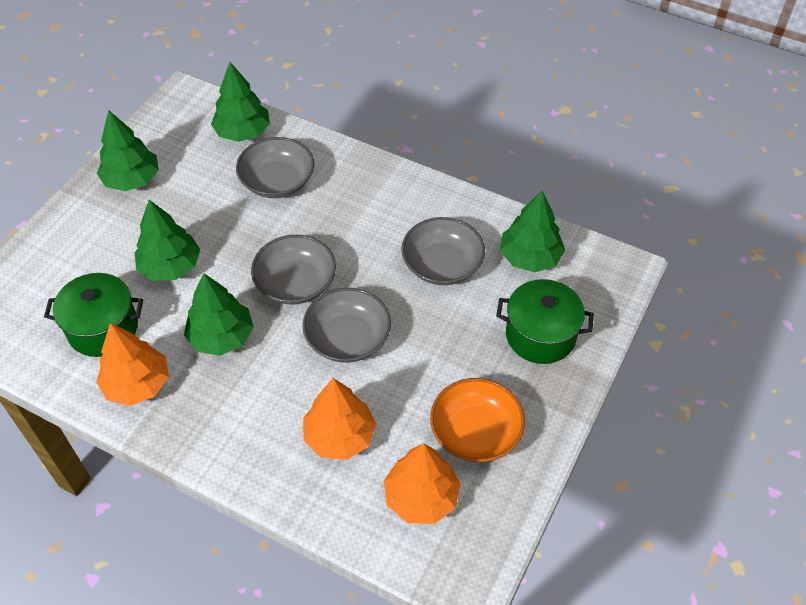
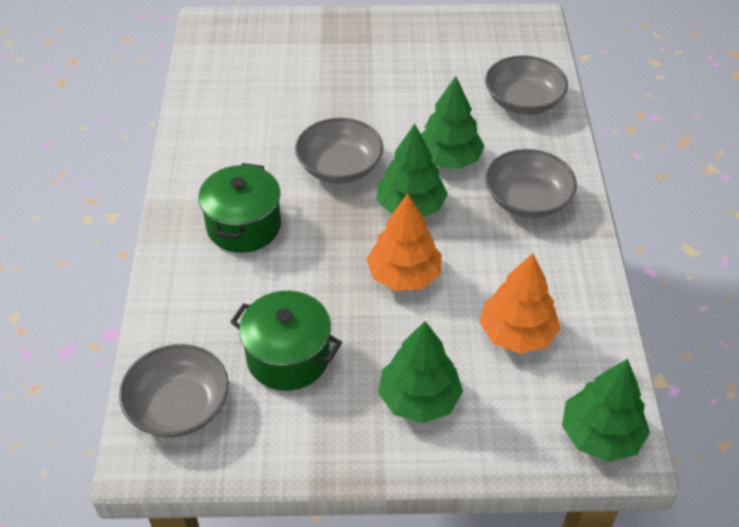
green tree: [97,110,159,191] [135,200,200,281] [184,273,254,356] [211,62,270,142] [500,190,565,272] = 5 -> [377,124,448,217] [378,321,463,423] [421,76,485,169] [562,359,650,462] = 4
orange bowl: [430,378,525,462] = 1 -> none = 0
orange tree: [96,323,169,406] [303,378,376,460] [384,443,461,524] = 3 -> [366,193,442,291] [480,253,560,354] = 2

